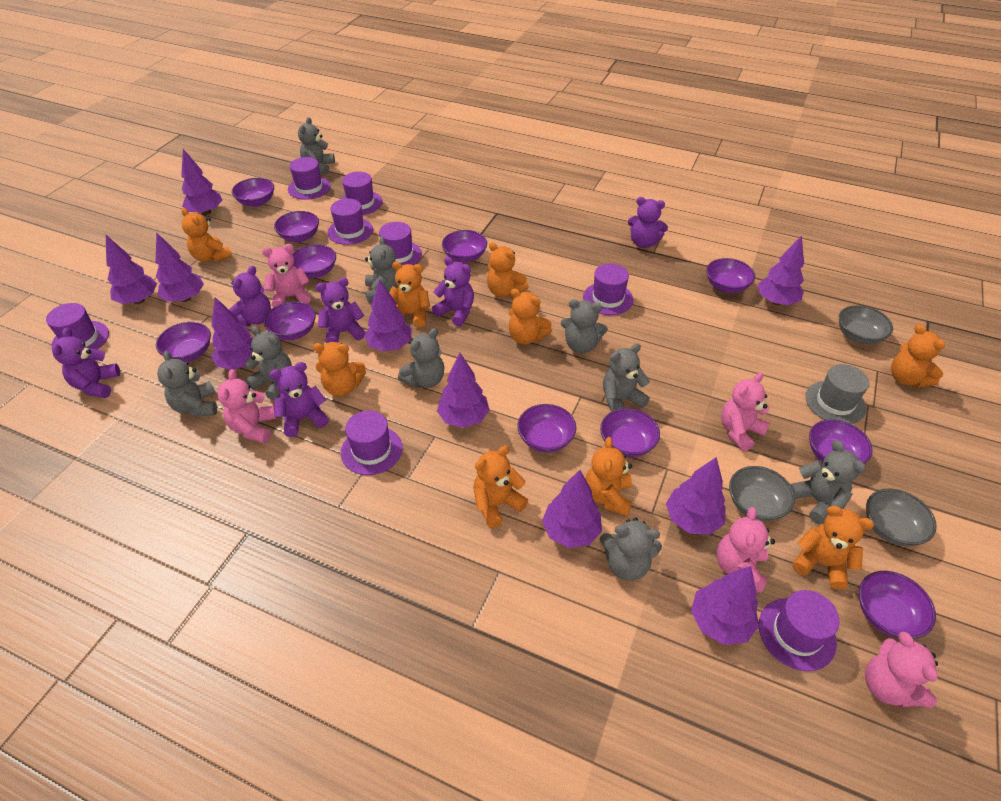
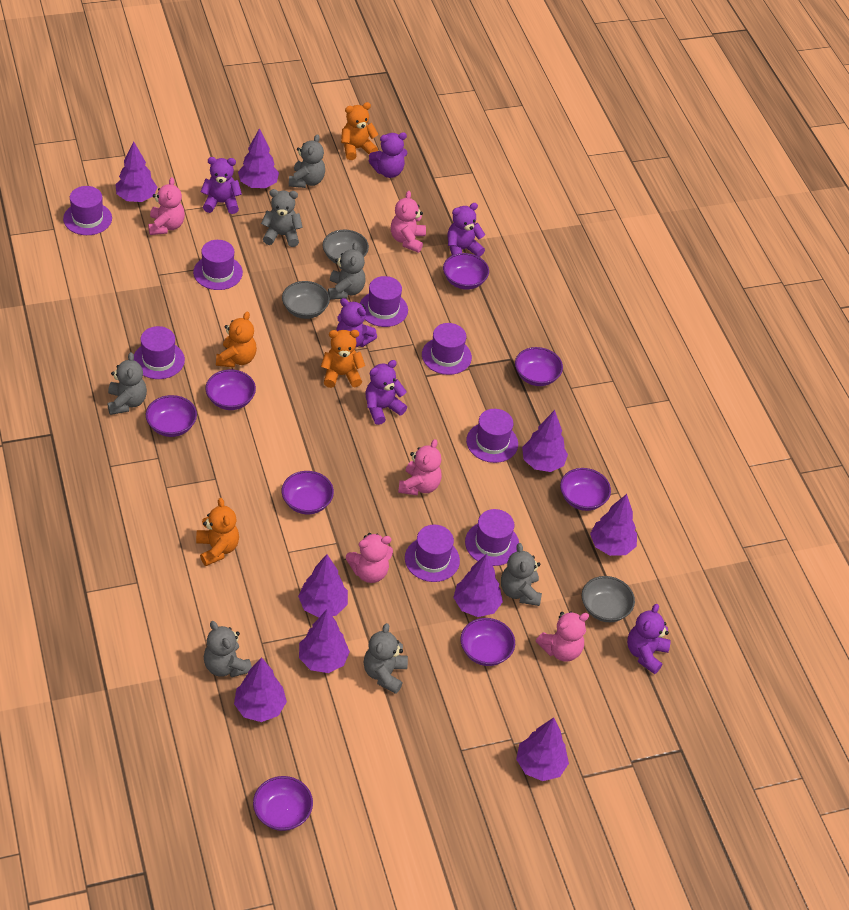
grey hat: [805,364,869,424] = 1 -> none = 0
grey teddy bear: [157,351,217,417] [245,326,292,400] [298,117,335,174] [365,236,399,303] [398,328,444,388] [561,299,608,353] [600,517,662,581] [603,343,650,412] [790,440,865,525] = 9 -> [107,352,147,415] [204,621,252,677] [261,189,303,247] [289,134,325,188] [328,242,366,300] [364,623,408,694] [501,543,542,606] = 7
orange teddy bear: [181,208,232,262] [313,342,366,396] [389,262,430,327] [473,445,528,528] [487,242,529,297] [509,289,552,345] [585,437,632,516] [792,506,874,590] [891,324,945,388] = 9 -> [196,498,239,566] [216,312,257,368] [321,330,365,388] [341,102,379,160] = 4
purple bowl: [156,322,211,362] [232,178,274,207] [264,301,316,340] [274,211,319,242] [292,244,336,278] [442,230,487,262] [517,404,577,453] [600,408,660,457] [706,258,755,293] [809,419,873,464] [859,571,936,639] = 11 -> [146,395,197,437] [206,370,256,410] [253,776,313,831] [282,471,334,514] [443,253,489,290] [460,618,515,666] [515,347,563,386] [560,468,611,511] = 8
purple tree: [106,235,157,304] [156,232,204,302] [181,149,222,215] [211,297,253,370] [364,279,412,352] [437,353,489,428] [542,470,602,548] [666,457,726,535] [691,566,759,645] [758,236,804,305] = 10 -> [115,141,157,202] [234,657,287,722] [238,128,279,188] [298,554,348,618] [299,609,350,673] [453,554,503,617] [516,718,569,781] [522,410,568,472] [590,494,637,556] = 9

